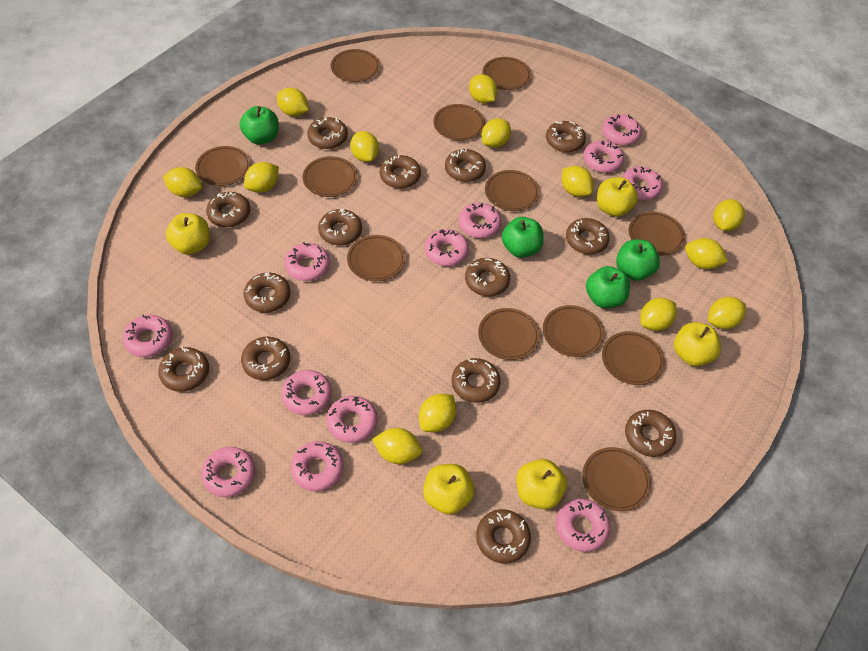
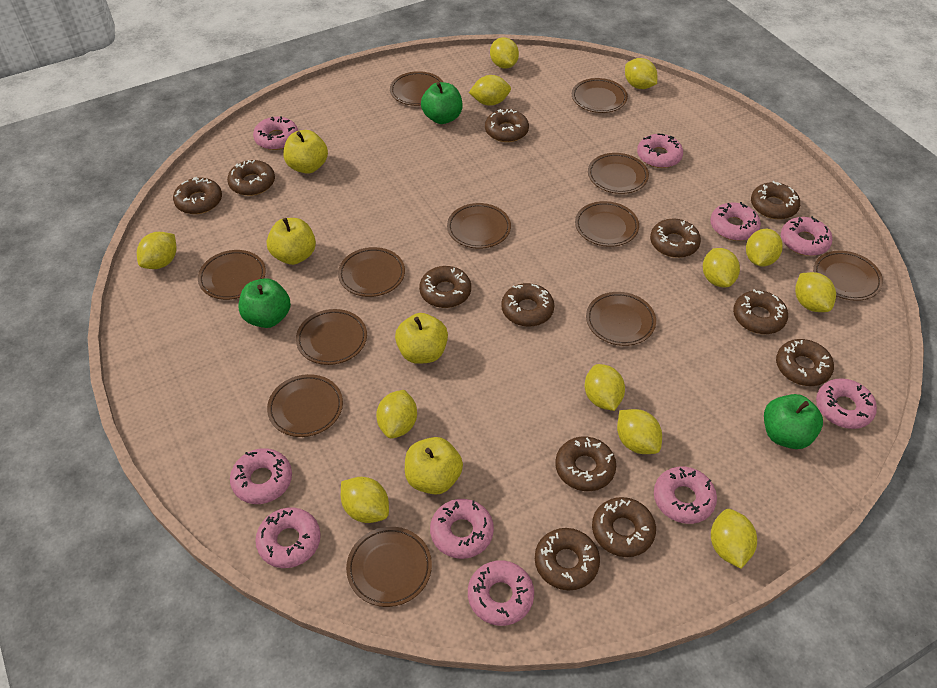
brown donut: [158,347,209,392] [206,192,250,227] [241,337,290,380] [244,272,290,312] [307,117,348,149] [318,209,362,246] [380,155,421,189] [445,149,486,182] [452,358,500,403] [465,258,510,296] [476,509,531,564] [546,121,586,152] [566,218,610,254] [625,410,676,457] = 14 -> [173,177,222,214] [227,160,275,196] [419,266,471,308] [485,109,529,142] [501,283,554,327] [535,528,600,590] [555,437,616,491] [592,497,656,557] [650,219,701,258] [733,289,788,334] [751,181,800,219] [776,339,834,386] = 12
green apple: [240,106,279,145] [502,217,544,258] [586,266,630,308] [616,239,660,281] = 4 -> [239,278,291,328] [421,82,463,124] [764,394,823,449] = 3
pink donut: [122,315,172,357] [201,447,255,497] [281,370,332,415] [284,242,330,281] [291,441,344,491] [327,396,377,443] [425,229,469,266] [458,203,501,238] [556,499,610,552] [583,140,624,173] [602,114,642,145] [622,166,663,200] = 12 -> [230,448,292,504] [253,116,298,150] [255,507,321,568] [430,499,494,559] [468,560,534,626] [637,134,683,168] [654,467,717,524] [710,202,761,241] [781,216,833,256] [816,378,877,429] = 10
yellow apple: [166,213,210,255] [423,464,474,515] [516,459,567,510] [597,177,638,217] [674,322,721,366] = 5 -> [267,218,316,265] [283,130,328,174] [395,313,448,364] [405,437,463,495] = 4
yellow lemon: [163,167,202,197] [244,162,279,193] [277,88,309,116] [350,131,379,162] [372,428,422,464] [419,394,456,432] [469,74,497,103] [481,118,511,148] [562,166,593,197] [640,298,677,331] [685,238,728,269] [708,297,746,329] [713,199,745,231] = 13 -> [137,232,177,269] [341,477,389,523] [376,390,417,439] [469,75,511,106] [490,37,519,69] [585,364,625,411] [617,409,662,454] [625,58,657,89] [703,248,740,287] [711,509,757,569] [746,229,783,266] [795,272,836,312] = 12

